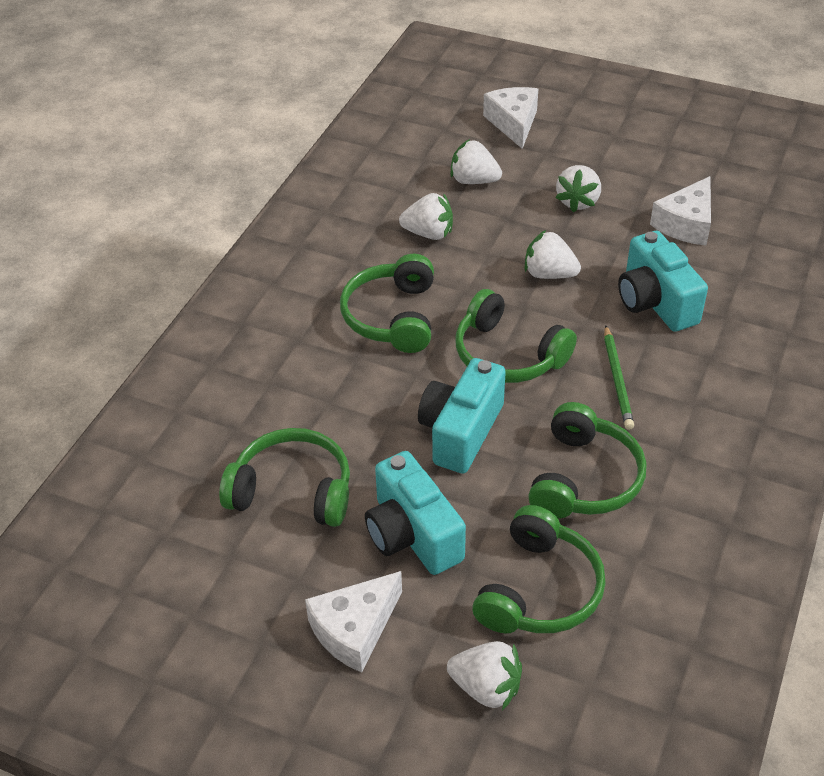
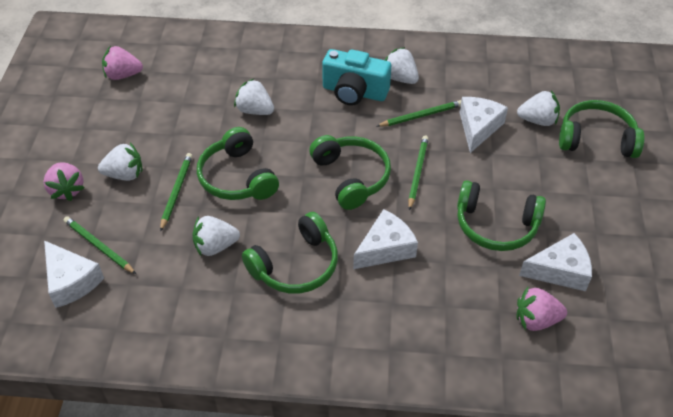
green pencil: [604,325,634,430] = 1 -> [64,216,136,274] [160,153,192,232] [377,100,461,127] [408,136,429,210] = 4
pink strawberry: none = 0 -> [43,162,84,201] [102,46,143,80] [517,287,567,331] = 3
turquoise camera: [365,451,466,575] [418,358,506,474] [618,231,708,332] = 3 -> [322,49,391,106] = 1
white cheese: [305,571,402,673] [483,87,538,149] [650,176,711,245] = 3 -> [44,240,104,308] [353,209,418,269] [460,97,508,153] [519,233,592,291] = 4

